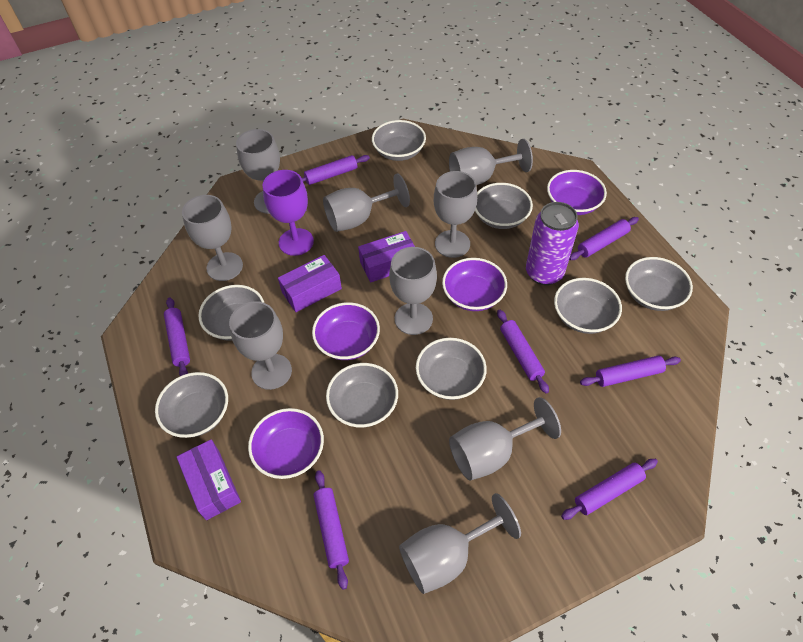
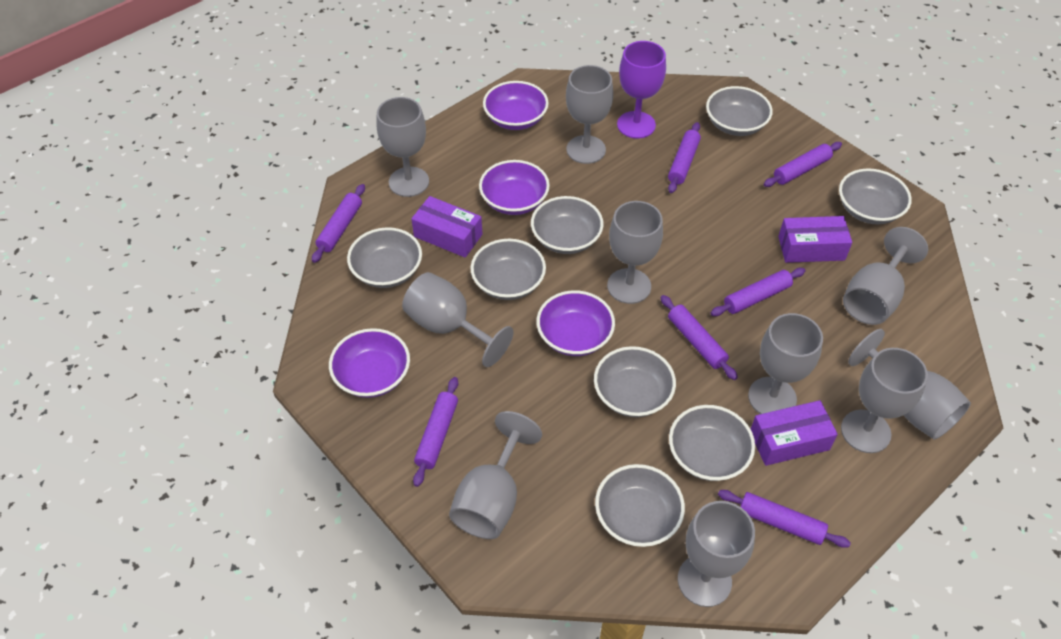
grey goblet: [182,195,243,281] [229,301,292,390] [236,129,280,214] [323,174,410,232] [389,247,437,335] [399,493,521,594] [434,171,477,258] [449,139,533,185] [449,397,561,481] = 9 -> [376,97,429,197] [402,272,514,367] [449,411,542,539] [566,65,613,164] [607,201,663,304] [678,501,755,607] [748,313,823,414] [841,348,928,453] [843,227,928,325] [848,329,971,440] = 10
purple can: [526,202,579,285] = 1 -> none = 0

